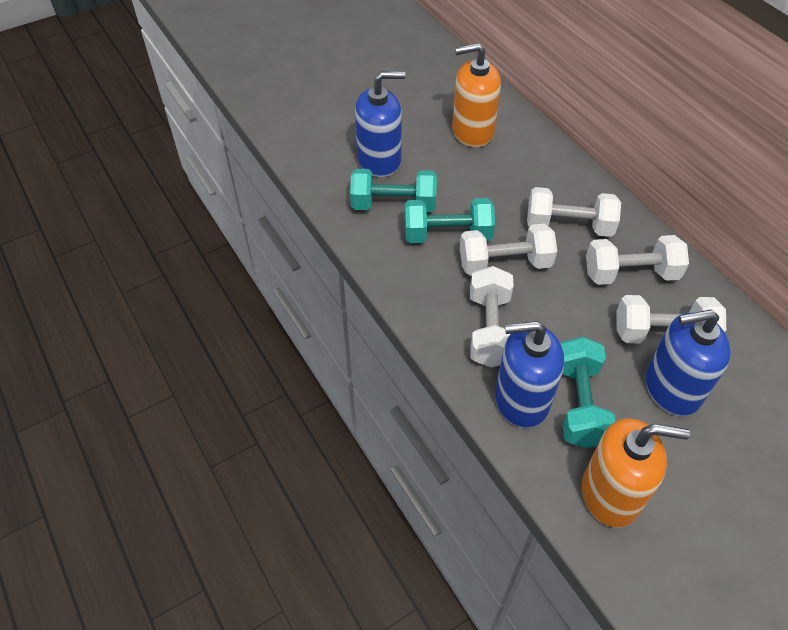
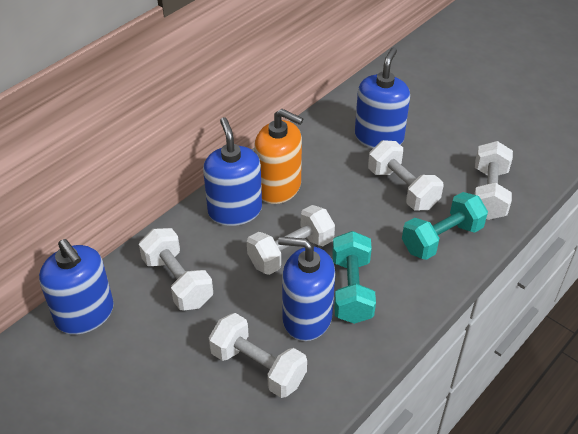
blue soap dispenser: [355,71,405,177] [495,321,564,428] [646,309,731,416] = 3 -> [39,239,114,335] [203,117,262,226] [278,237,335,341] [355,47,410,148] = 4
orange soap dispenser: [452,43,501,147] [582,418,690,528] = 2 -> [254,109,303,204] = 1
turquoise dumbbell: [350,169,437,212] [404,198,495,243] [561,337,615,448] = 3 -> [332,231,376,324] [402,192,488,260] = 2

